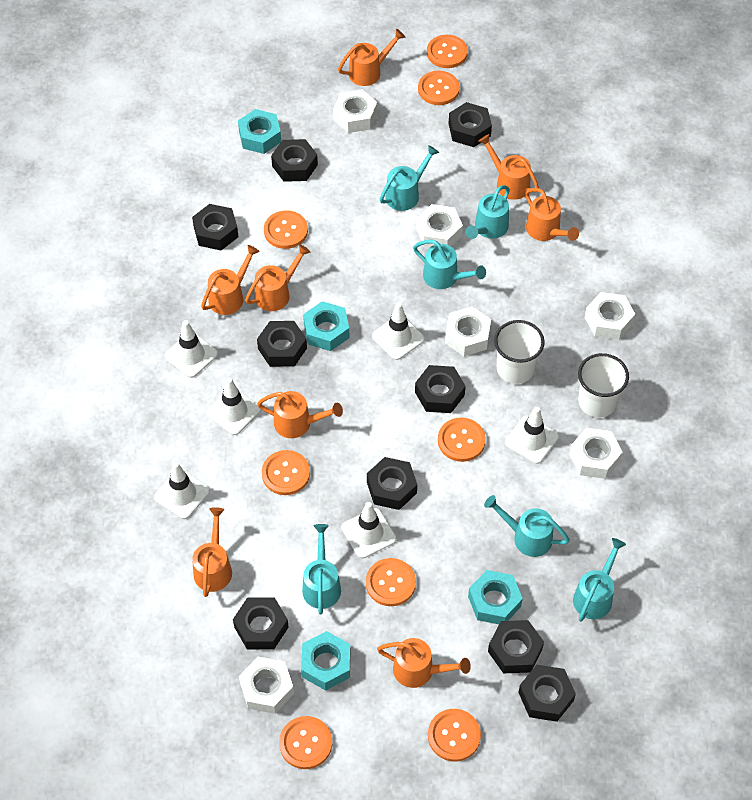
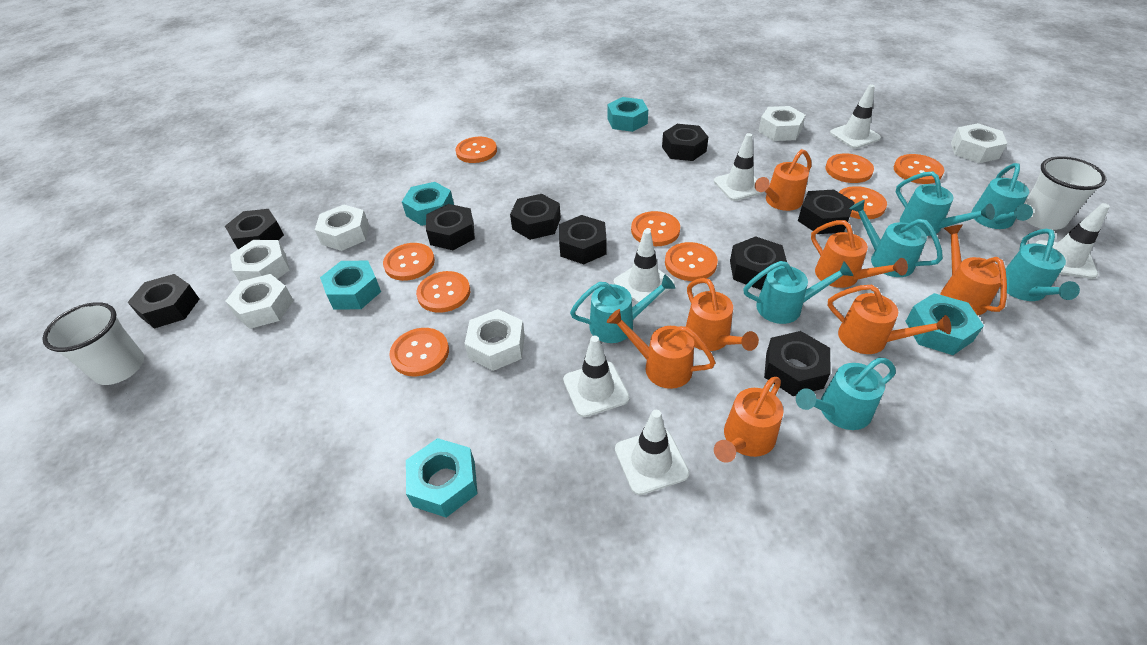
orange button: [262,450,310,495] [264,210,308,249] [279,716,332,769] [366,558,416,606] [418,71,460,105] [427,35,468,68] [428,709,481,762] [438,418,486,462] = 8 -> [383,243,435,281] [389,328,449,376] [416,271,470,313] [455,137,497,163] [631,211,680,246] [665,242,718,281] [826,153,874,183] [839,186,887,219] [894,154,944,184] = 9
orange watering can: [192,507,232,597] [201,245,260,315] [245,244,310,311] [257,391,343,438] [338,29,405,86] [377,638,471,688] [478,134,539,200] [525,188,579,241] = 8 -> [607,309,716,389] [686,278,759,351] [714,377,783,463] [755,149,812,211] [811,220,908,288] [828,285,951,354] [941,225,1007,316] = 7
turquoise nut: [238,109,281,154] [301,631,350,691] [303,301,350,351] [468,570,523,624] = 4 -> [320,261,381,309] [402,182,454,226] [406,438,478,518] [607,97,648,132] [905,293,984,355] = 5
turquoise watering can: [302,524,341,615] [380,145,439,211] [413,240,486,289] [466,185,510,239] [484,495,570,557] [573,538,626,622] = 6 -> [570,275,675,343] [743,261,854,324] [796,357,896,430] [849,200,943,277] [896,171,995,236] [971,163,1033,229] [1000,229,1080,301] = 7

